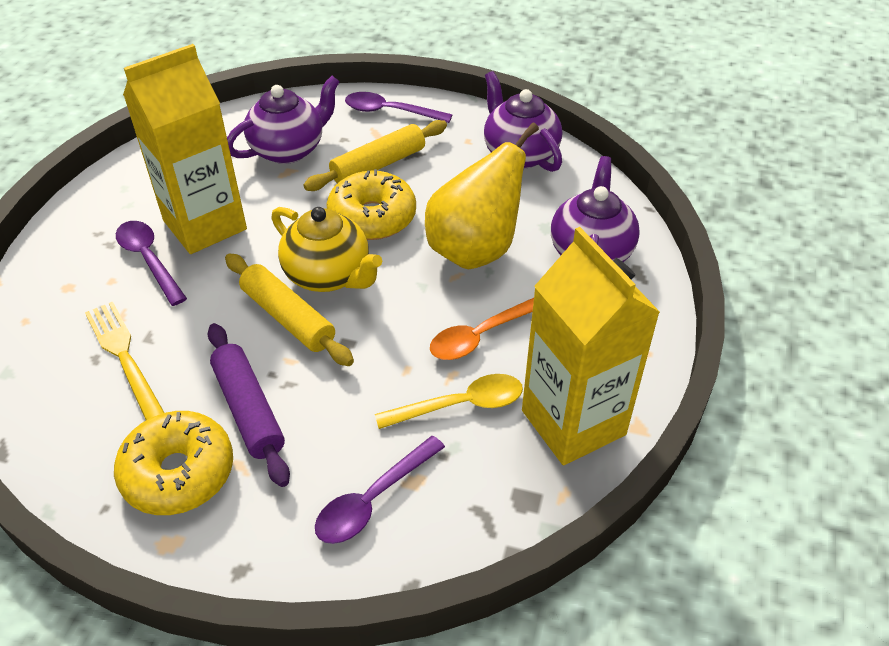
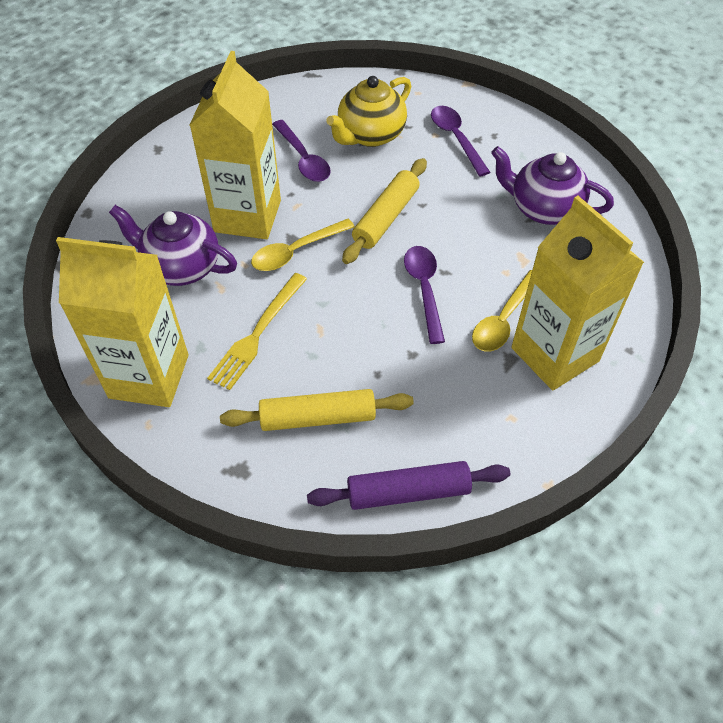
orange spoon: [430,298,534,360] = 1 -> none = 0
purple teapot: [227,76,340,164] [484,71,562,172] [551,156,640,262] = 3 -> [109,205,237,286] [491,146,614,225] = 2
yellow carton: [123,44,247,254] [522,227,660,465] = 2 -> [56,237,189,407] [190,51,281,239] [511,196,644,390] = 3
yellow donut: [114,411,233,515] [326,169,416,240] = 2 -> none = 0
yellow pear: [425,122,539,269] = 1 -> none = 0
yellow spoon: [375,374,523,429] = 1 -> [251,219,355,271] [472,270,532,352] = 2

